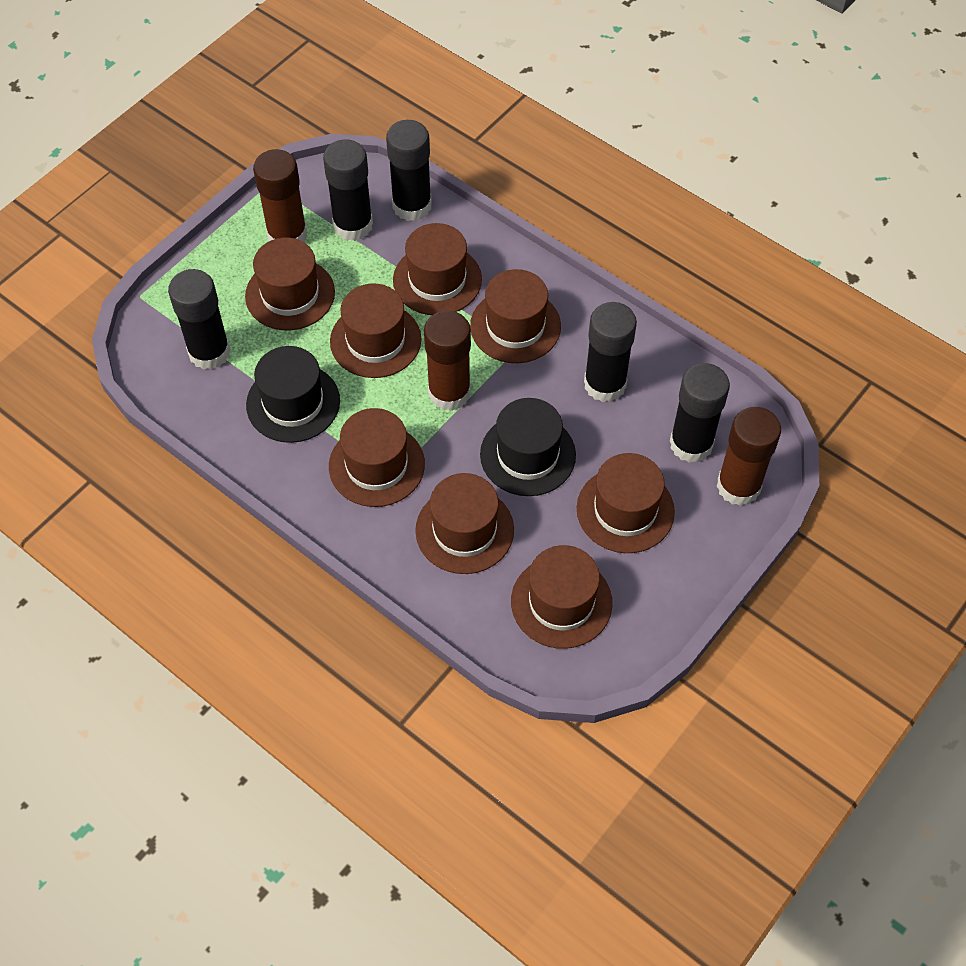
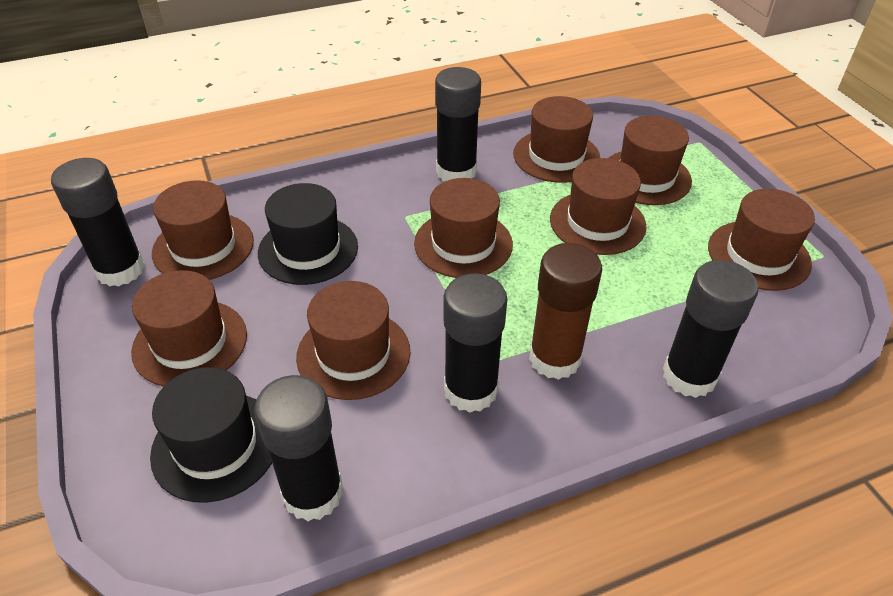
brown glue stick: [253,149,307,243] [424,310,471,411] [717,407,781,506] = 3 -> [529,243,602,380] = 1

